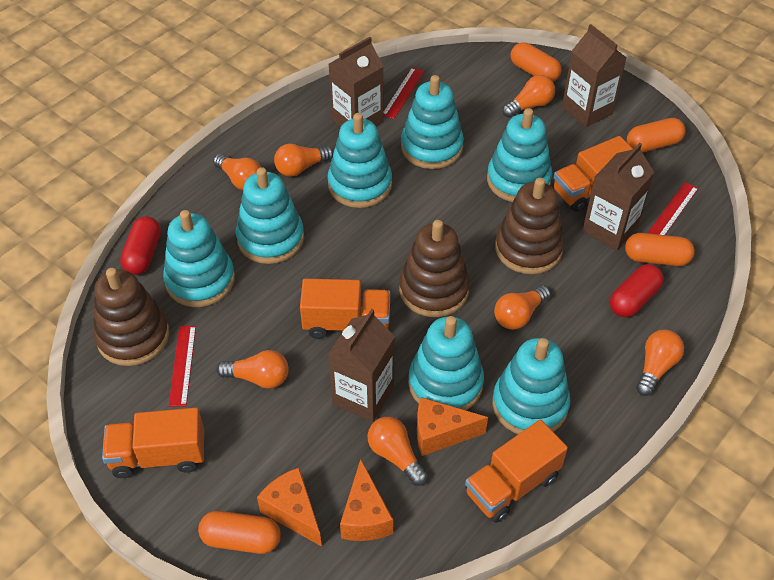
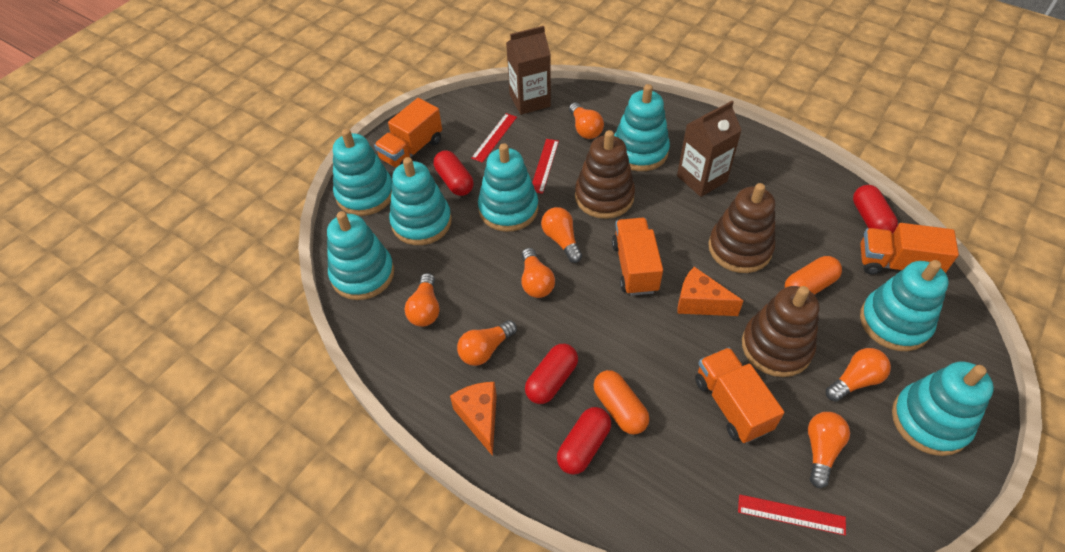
brown carton: [328,309,395,422] [329,37,384,127] [562,24,627,127] [582,143,654,250] = 4 -> [506,26,551,115] [677,101,742,197] = 2
orange capsule: [198,511,281,554] [510,42,562,82] [625,233,695,266] [627,118,686,152] = 4 -> [593,370,649,435] [785,256,842,295] = 2
orange cheese: [257,468,322,547] [340,459,393,541] [417,397,488,456] = 3 -> [450,382,497,456] [677,267,743,316] = 2
red capsule: [120,216,161,275] [610,264,664,317] = 2 -> [434,150,473,196] [525,344,578,404] [557,407,611,475] [853,185,898,234] = 4

